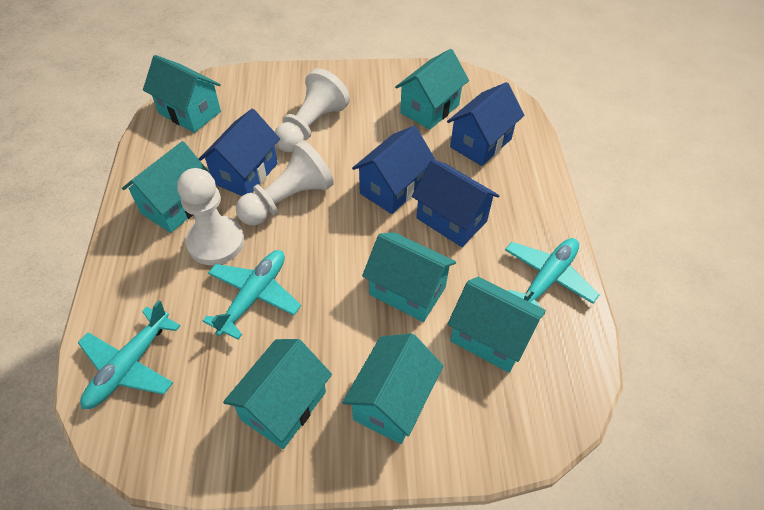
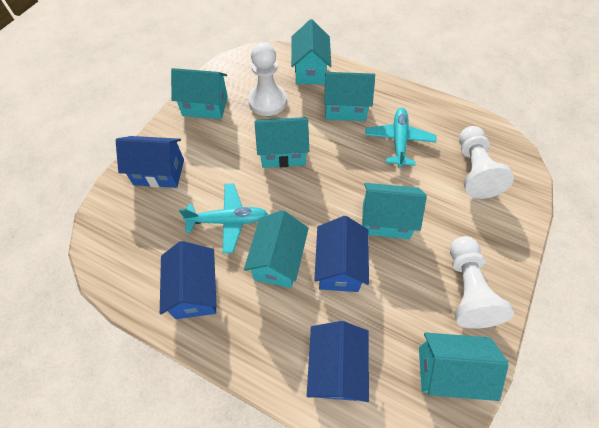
turquoise plane: [78,300,181,409] [203,250,301,340] [505,238,600,318] = 3 -> [179,183,268,253] [365,108,436,168] = 2

